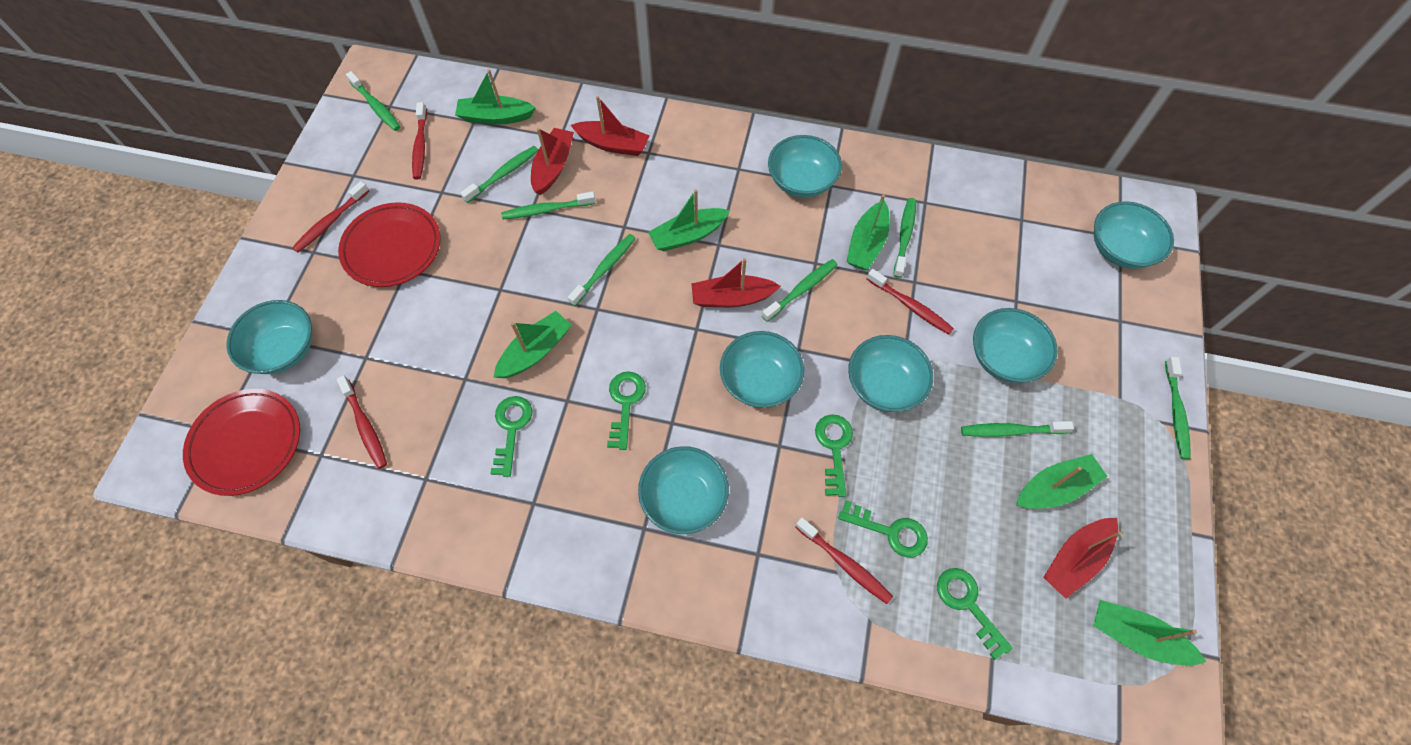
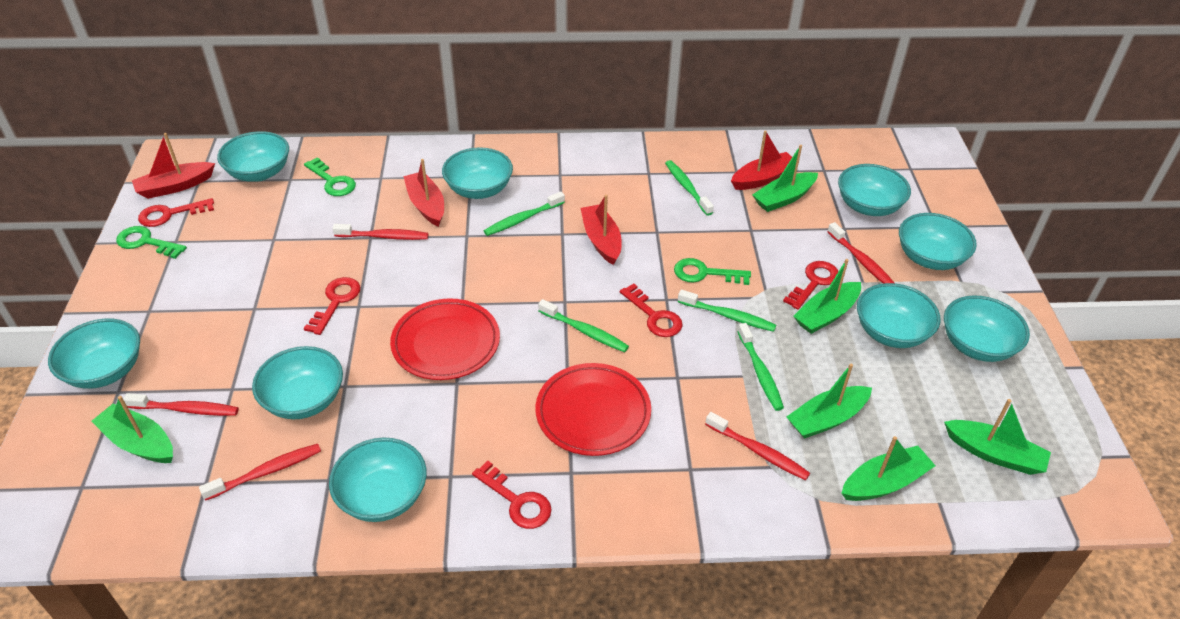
green key: [491,396,533,477] [607,371,646,450] [815,414,853,497] [838,500,928,557] [937,568,1013,660] = 5 -> [116,226,187,259] [304,157,356,196] [674,258,751,285] = 3
green toothbrush: [346,71,401,131] [460,146,538,203] [501,191,596,219] [568,234,636,306] [762,259,838,322] [893,198,916,278] [961,421,1074,437] [1165,356,1191,460] = 8 -> [484,191,565,236] [538,299,629,352] [665,160,714,216] [678,290,776,332] [737,323,784,411] = 5
red key: none = 0 -> [138,198,214,227] [304,277,360,335] [472,461,552,529] [620,283,683,337] [783,261,838,310] = 5
turquoise bowl: [226,300,312,374] [638,446,729,534] [720,331,804,408] [768,135,842,198] [848,335,933,412] [973,308,1058,383] [1094,201,1174,269] = 7 -> [48,319,140,389] [217,131,289,182] [252,346,343,419] [329,437,427,522] [442,147,513,199] [838,164,911,216] [857,283,940,348] [899,213,977,270] [944,295,1030,362] = 9

